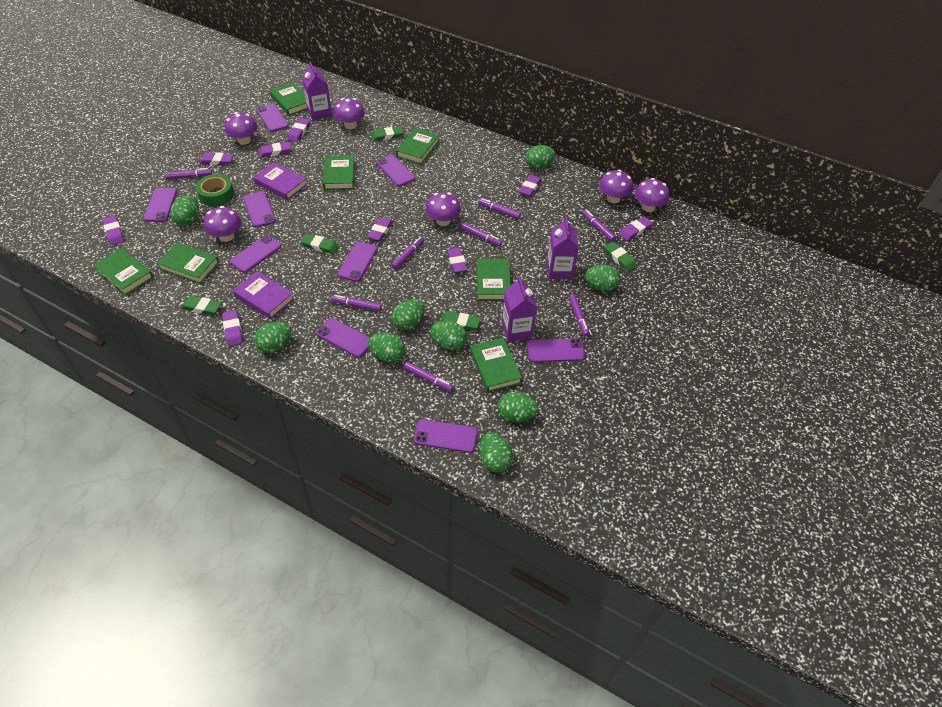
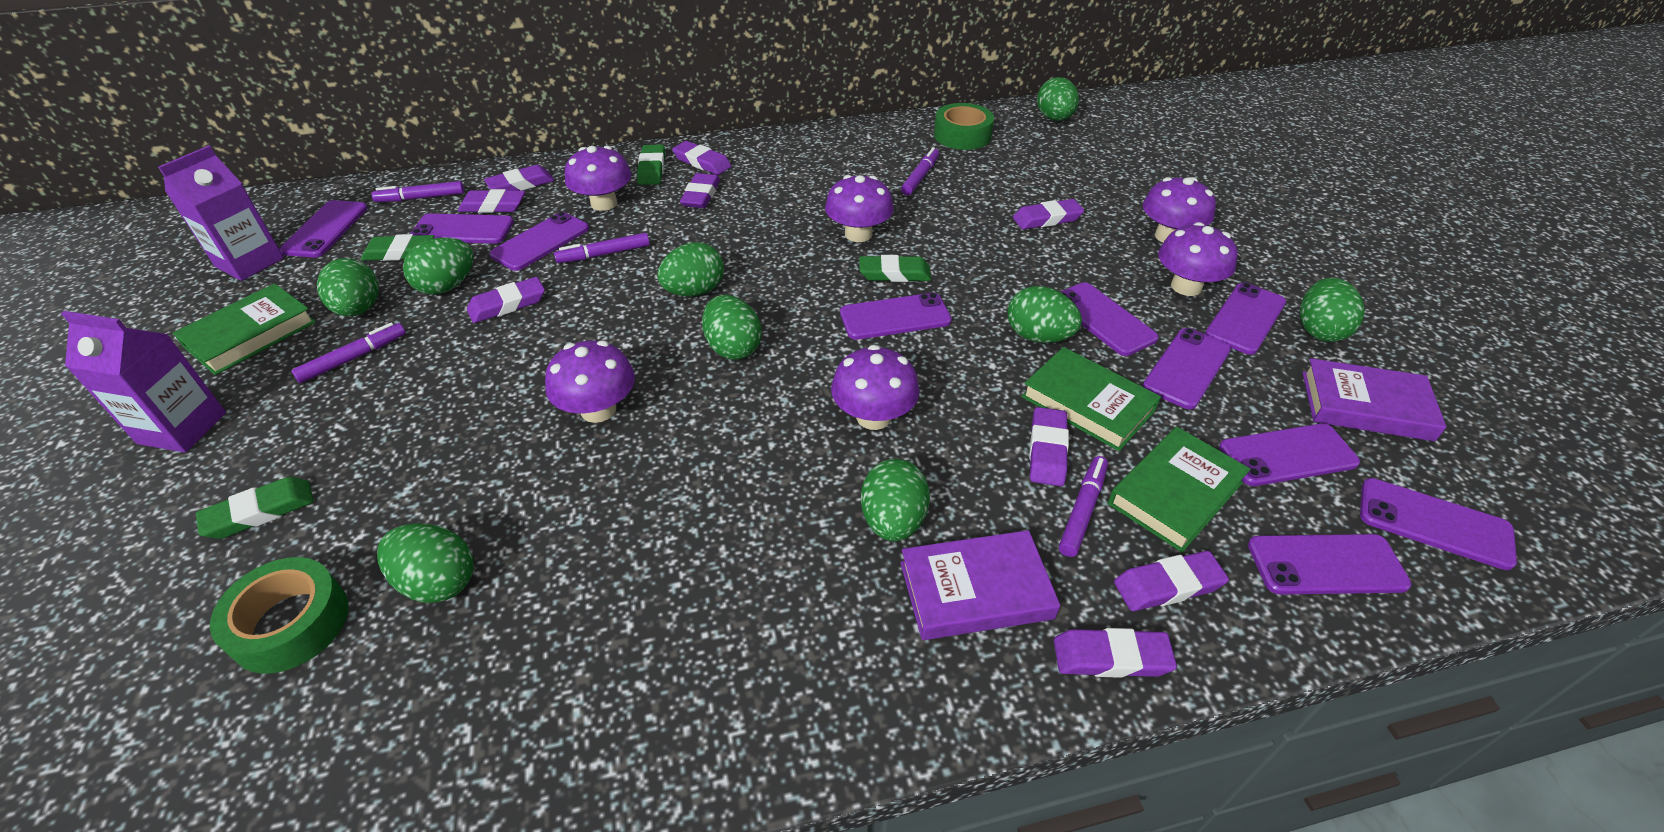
green book: [94,248,154,295] [157,243,219,284] [270,82,307,116] [323,155,354,190] [396,128,439,164] [470,338,522,392] [476,259,511,301] = 7 -> [173,283,316,375] [1021,347,1161,451] [1108,427,1250,552] = 3
green eraser: [181,296,221,315] [300,233,339,254] [371,126,404,141] [440,311,481,331] [604,242,637,271] = 5 -> [196,477,314,539] [361,234,434,261] [637,144,665,185] [859,255,931,282] = 4
green tape: [196,174,234,207] = 1 -> [210,557,349,674] [934,103,994,150] = 2
purple carton: [302,62,332,121] [502,276,537,342] [547,217,579,279] = 3 -> [61,311,226,453] [158,145,284,281] = 2
purple marker: [165,168,212,179] [331,295,382,311] [391,237,424,270] [404,362,454,392] [460,222,502,246] [478,198,521,219] [568,294,590,337] [582,210,616,241] = 8 -> [291,322,406,383] [372,181,464,202] [554,233,650,263] [901,147,939,195] [1059,456,1108,557] = 5
purple phone: [143,188,177,222] [230,235,282,273] [243,191,276,227] [256,103,288,132] [316,318,370,358] [337,242,377,282] [376,154,415,186] [414,419,478,453] [527,339,585,362] = 9 -> [279,200,368,258] [410,213,514,244] [490,212,589,271] [840,293,952,340] [1061,282,1159,356] [1143,328,1231,409] [1205,283,1286,355] [1219,424,1360,486] [1248,534,1412,595] [1360,478,1517,570] = 10

